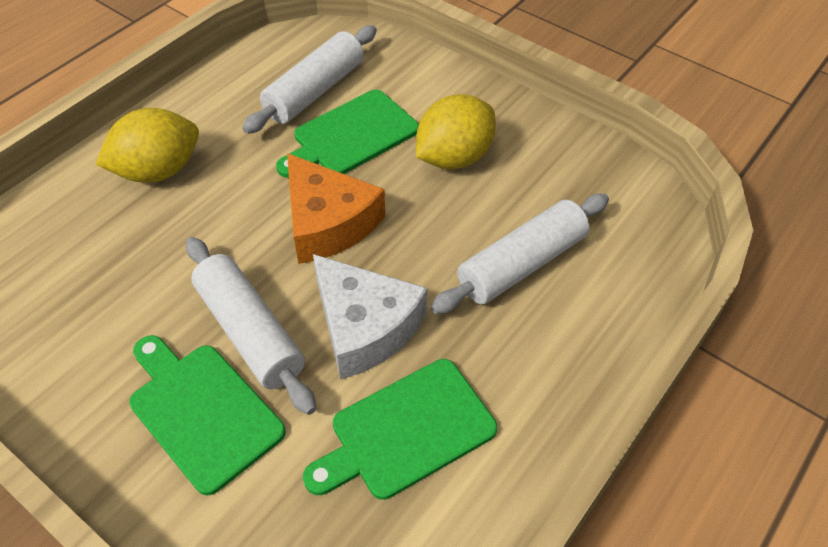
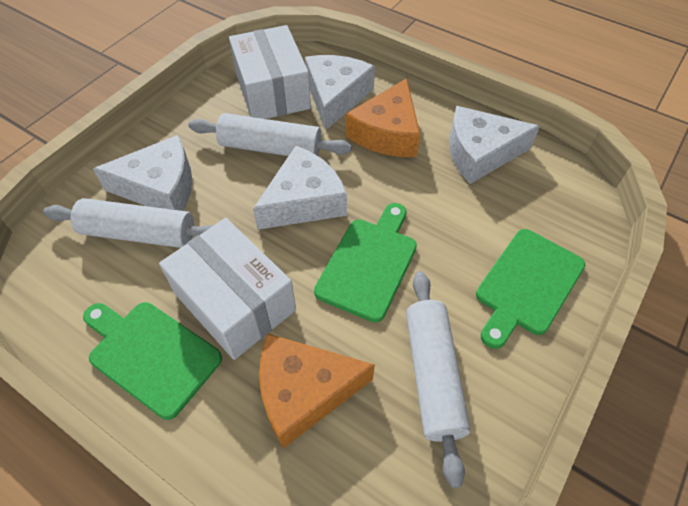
orange cheese: [287,153,385,264] = 1 -> [259,333,375,449] [346,78,420,157] = 2
white box: none = 0 -> [159,218,296,360] [229,25,311,119] = 2
white cheese: [313,254,427,380] = 1 -> [93,135,192,211] [253,146,347,230] [305,55,375,131] [449,106,540,184] = 4
yellow lemon: [95,108,199,183] [416,94,496,169] = 2 -> none = 0

